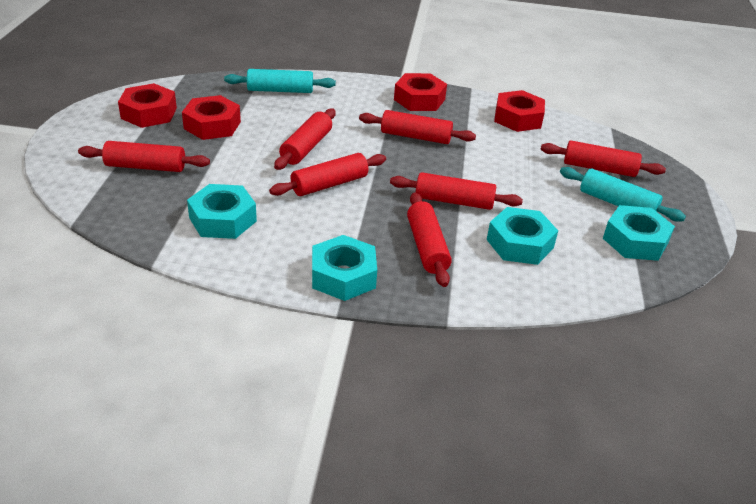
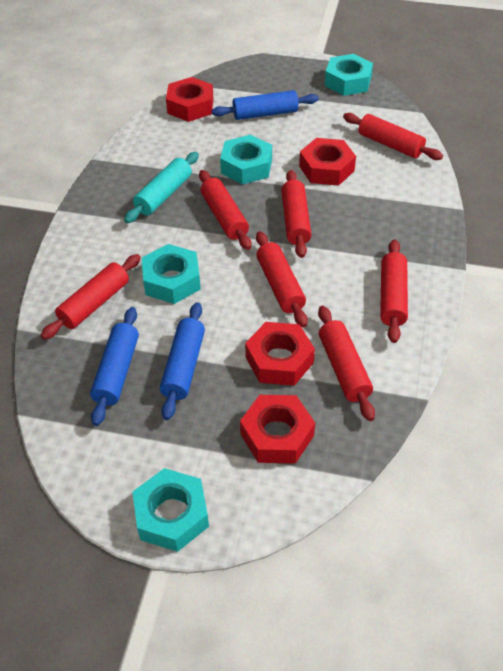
blue rolling pin: none = 0 -> [90,307,139,426] [160,302,205,420] [212,90,319,120] = 3
turquoise rolling pin: [224,69,336,93] [560,167,686,222] = 2 -> [124,152,199,223] = 1

